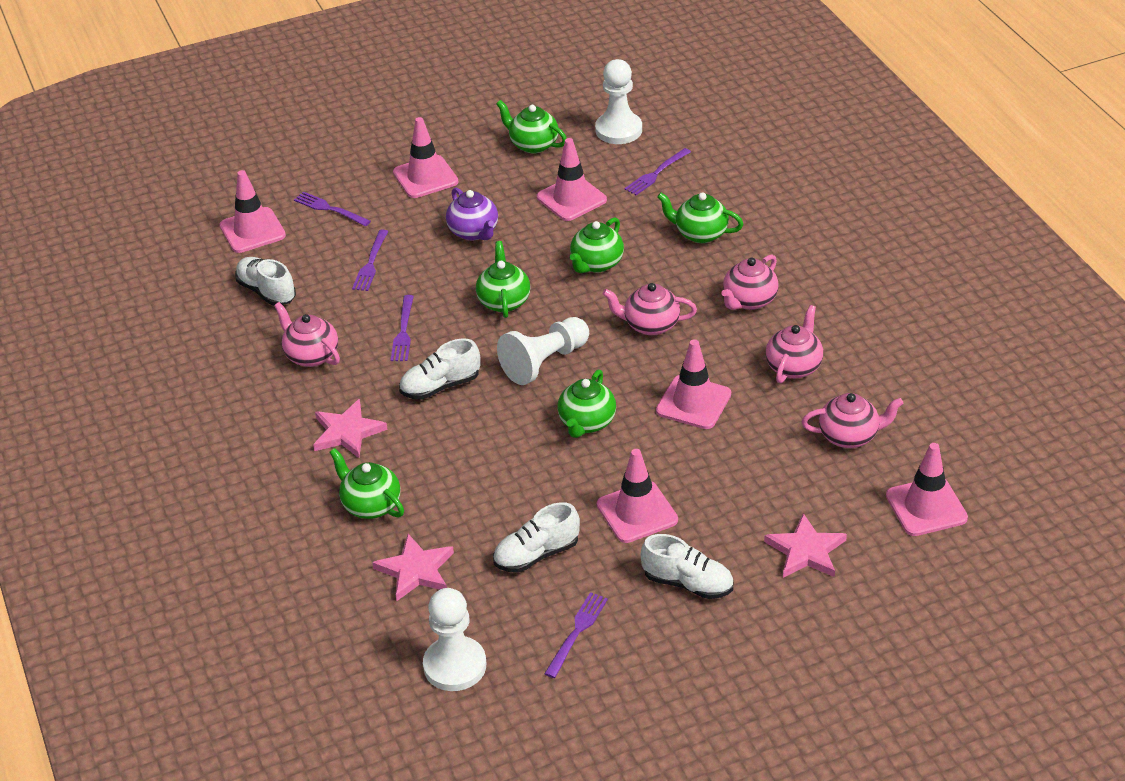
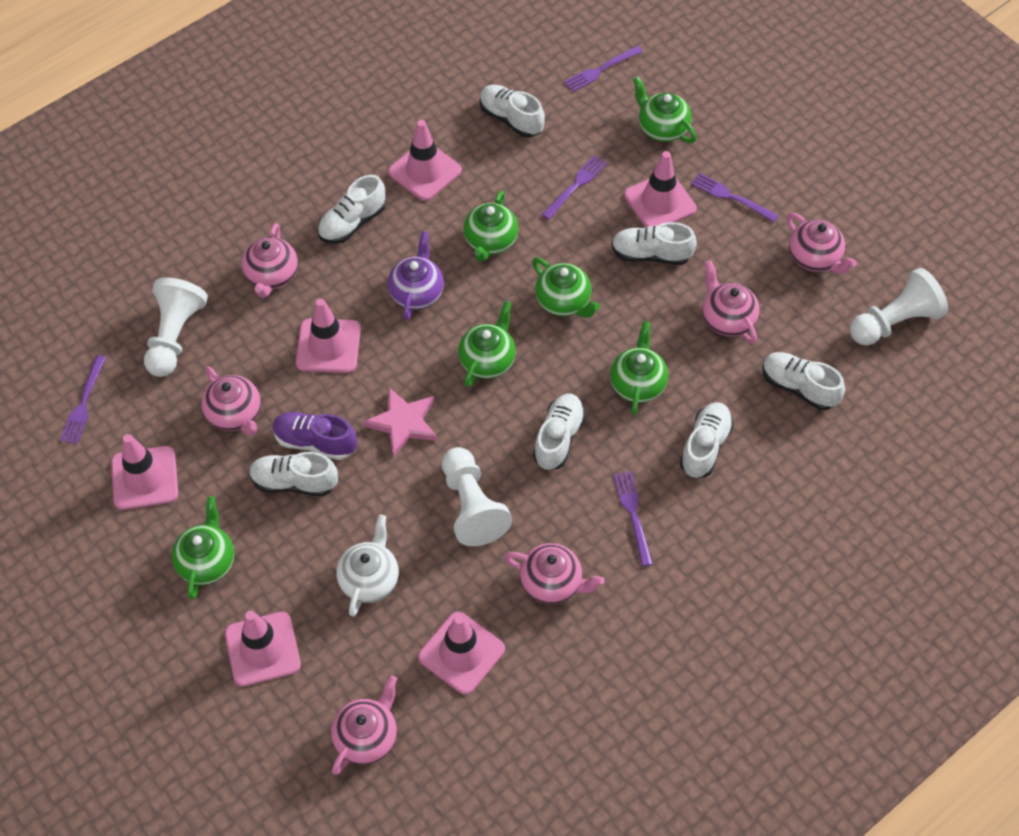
pink star: [313,399,388,458] [372,534,454,601] [764,513,847,578] = 3 -> [363,388,437,457] = 1
pink teapot: [274,302,340,367] [603,283,697,336] [721,254,778,310] [766,305,823,383] [802,393,904,448] = 5 -> [201,366,261,436] [242,223,298,298] [331,675,397,775] [504,543,605,604] [703,260,759,344] [786,213,857,274] = 6
purple shoe: none = 0 -> [273,412,357,460] = 1
white shoe: [235,257,296,306] [399,338,480,400] [493,502,580,573] [641,534,734,599] = 4 -> [249,452,338,496] [318,175,386,244] [480,85,545,137] [533,394,586,470] [611,222,697,265] [680,402,734,478] [762,352,845,410] = 7
white teapot: none = 0 -> [337,515,399,617] = 1

